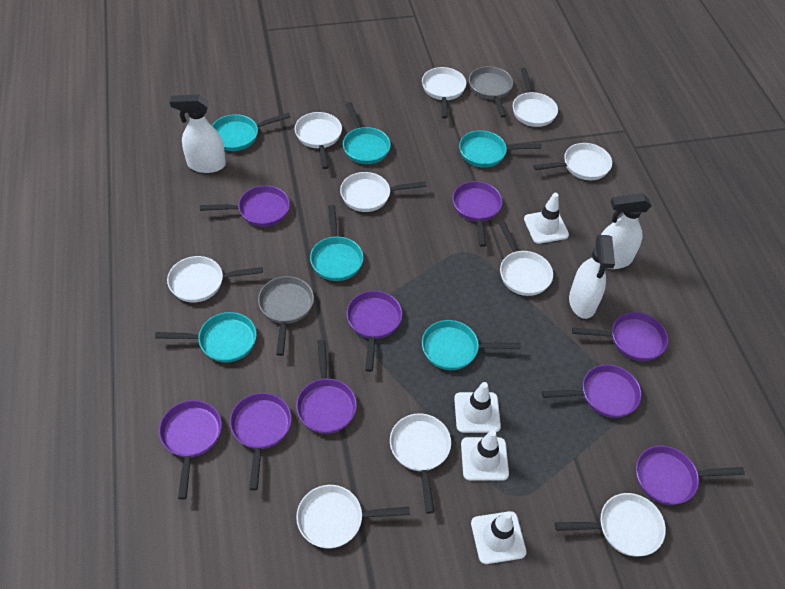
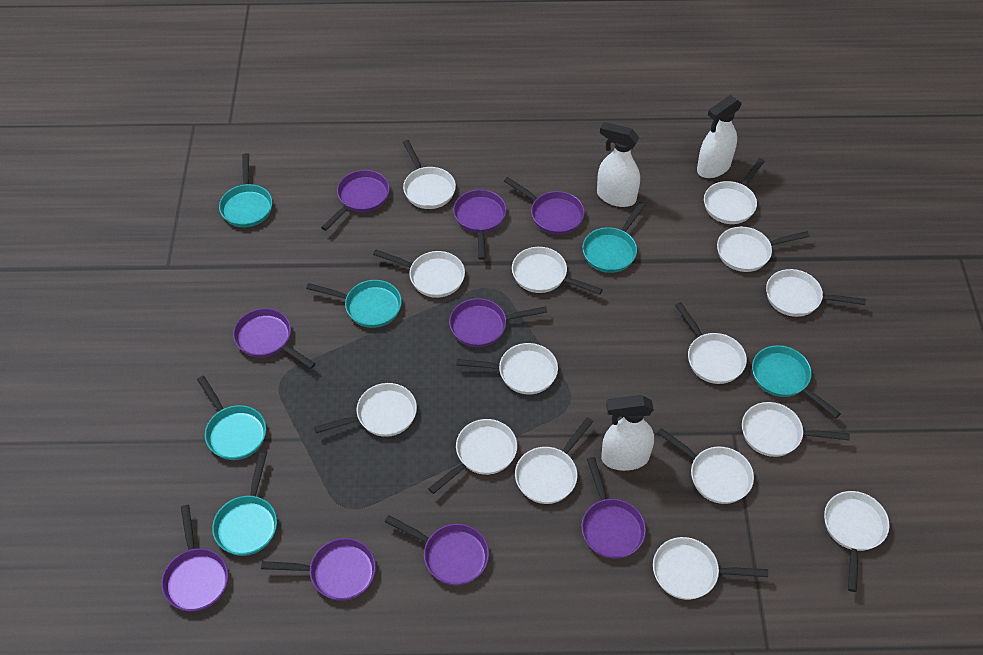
grey pan: [258,276,314,356] [469,66,513,118] = 2 -> none = 0
white pan: [167,256,263,302] [295,112,342,169] [296,485,410,549] [340,172,427,212] [390,414,451,514] [422,67,466,119] [498,221,553,296] [513,68,558,127] [533,143,612,180] [555,493,666,556] = 10 -> [314,383,417,437] [373,249,465,298] [403,140,456,209] [428,419,517,494] [456,343,558,395] [512,247,603,295] [515,417,593,504] [653,537,768,600] [657,428,754,504] [675,302,747,384] [704,158,765,224] [717,227,810,272] [742,402,850,457] [766,269,866,317] [824,491,889,592] = 15
white traffic cone: [454,382,501,433] [461,430,509,481] [471,511,527,564] [524,193,569,244] = 4 -> none = 0

